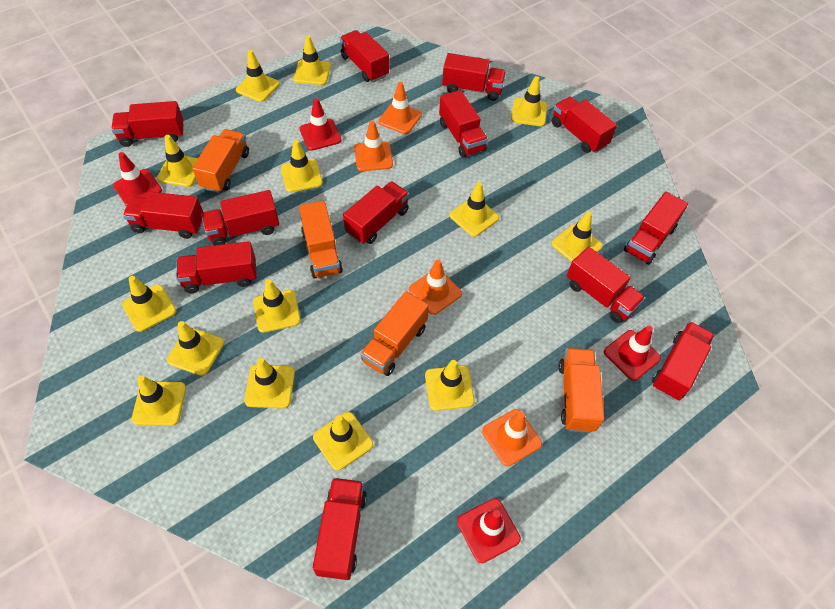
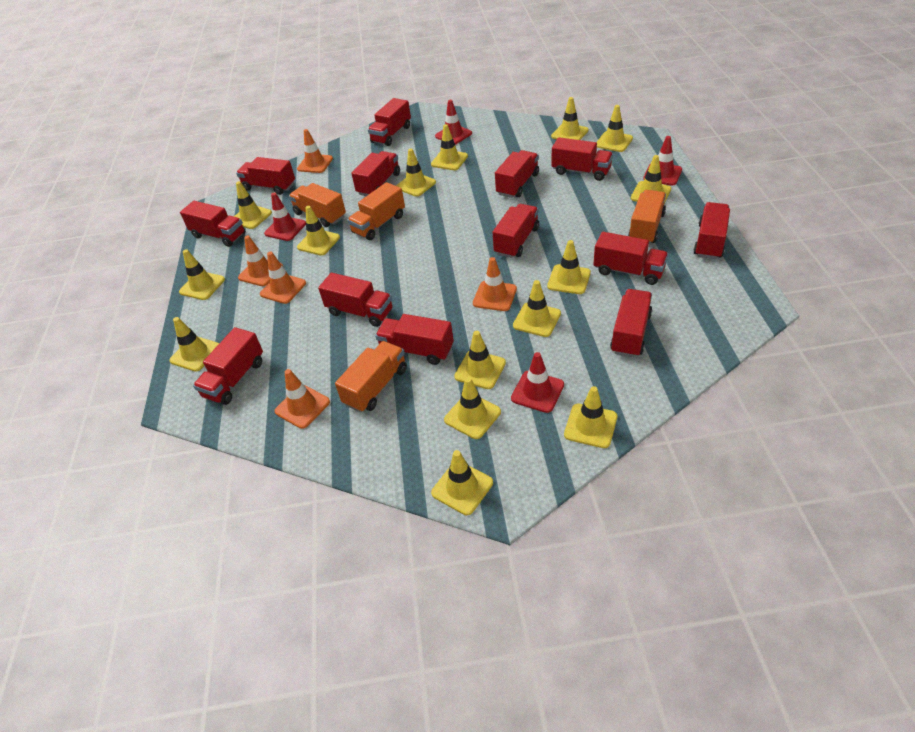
orange traffic cone: [354,121,393,171] [378,82,422,134] [409,259,462,315] [482,409,542,466] = 4 -> [238,236,283,286] [260,252,306,304] [275,369,330,429] [297,129,333,173] [473,257,517,311] = 5
yellow traffic cone: [122,276,176,332] [132,375,186,426] [157,135,198,187] [167,321,224,376] [236,50,280,102] [244,358,295,408] [253,279,301,333] [281,140,323,192] [294,36,331,85] [313,412,373,471] [425,360,475,411] [449,182,499,237] [511,76,547,126] [552,211,603,262] = 14 -> [169,317,219,372] [179,249,225,300] [234,181,272,229] [297,206,340,255] [396,148,436,197] [431,124,468,170] [431,450,493,515] [444,377,501,439] [454,331,506,389] [513,280,561,337] [547,240,591,294] [551,97,589,140] [564,386,617,448] [596,105,633,152] [631,155,671,204] = 15

